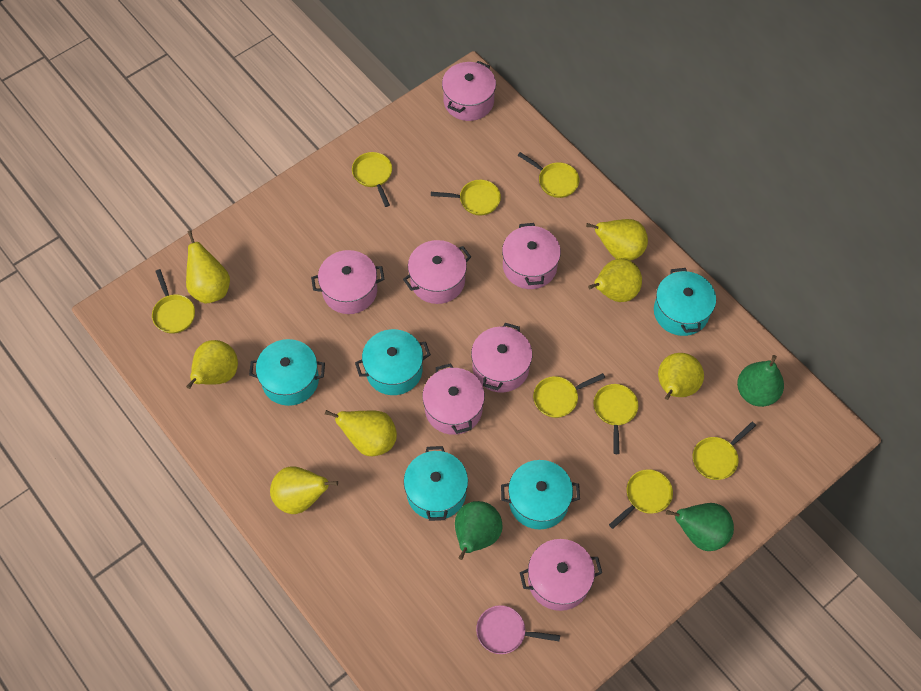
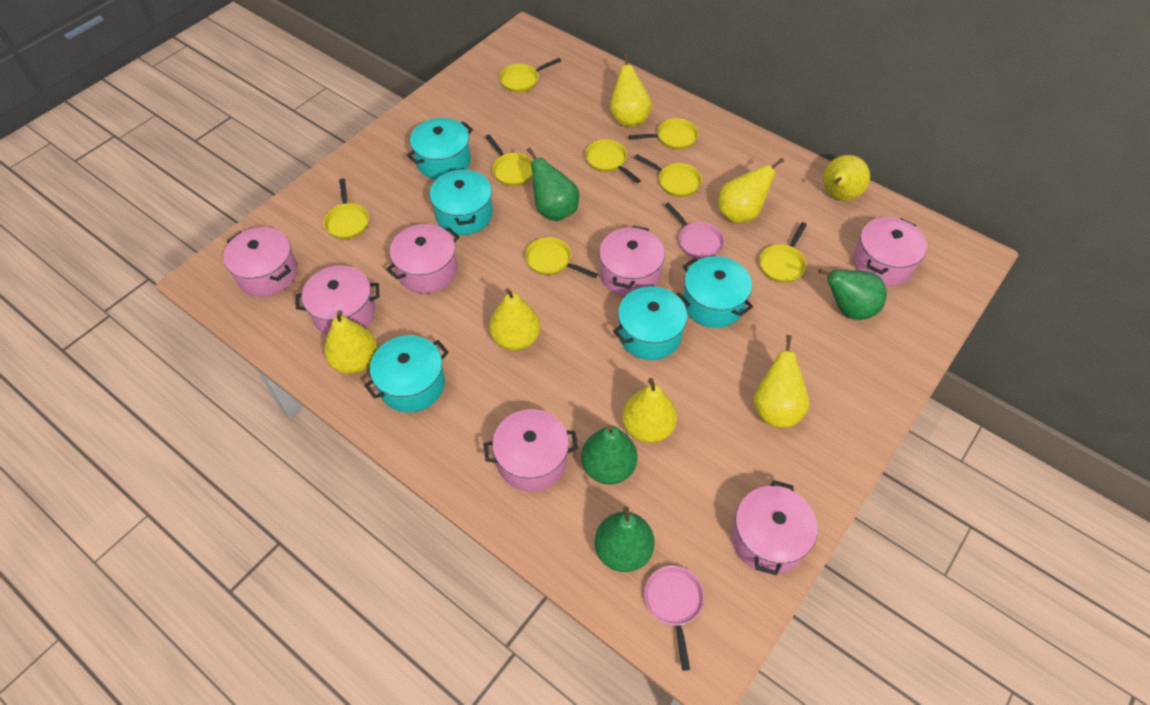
green pear: [455,501,503,560] [666,503,734,551] [737,355,784,407] = 3 -> [527,147,579,221] [581,425,638,484] [595,507,655,572] [818,269,887,320] = 4
pink pan: [476,605,560,654] = 1 -> [644,566,704,671] [665,202,724,259] = 2

